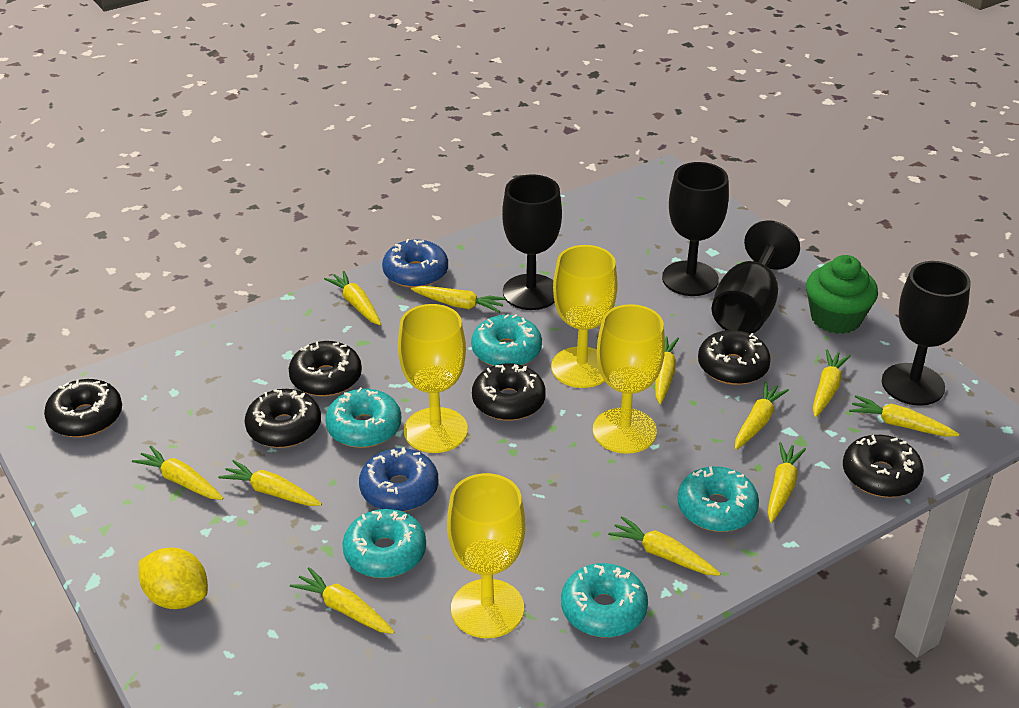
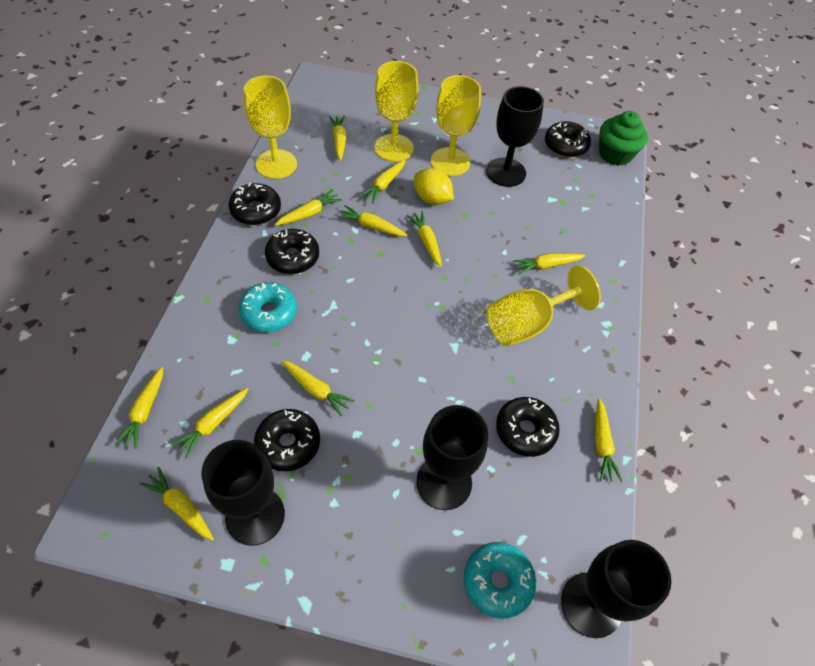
black donut: [44,379,122,437] [245,389,321,448] [289,341,362,396] [472,363,546,421] [698,330,771,385] [843,435,924,497] = 6 -> [228,183,281,225] [254,409,320,471] [265,229,319,274] [496,397,560,457] [545,121,591,158] = 5
blue donut: [359,447,439,512] [382,239,448,288] = 2 -> none = 0
turquoise donut: [325,387,401,448] [342,509,426,578] [471,314,542,366] [561,563,648,637] [677,466,759,532] = 5 -> [238,282,297,332] [464,542,536,619] = 2

